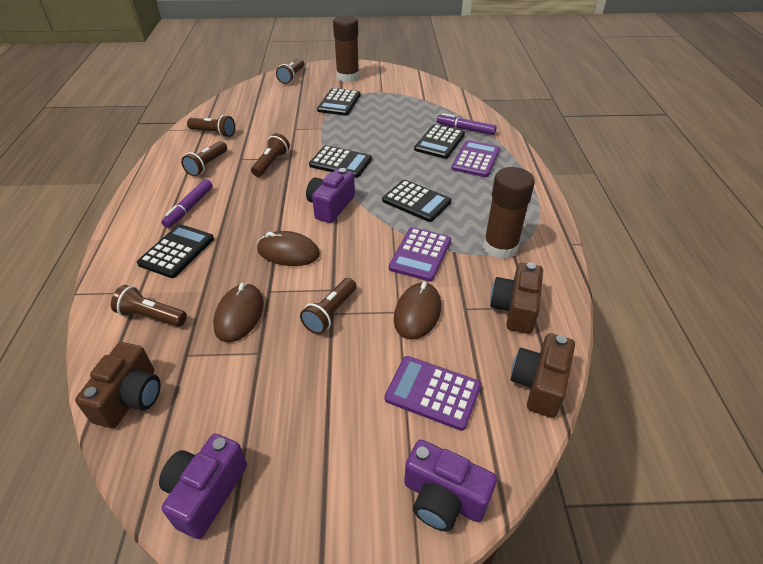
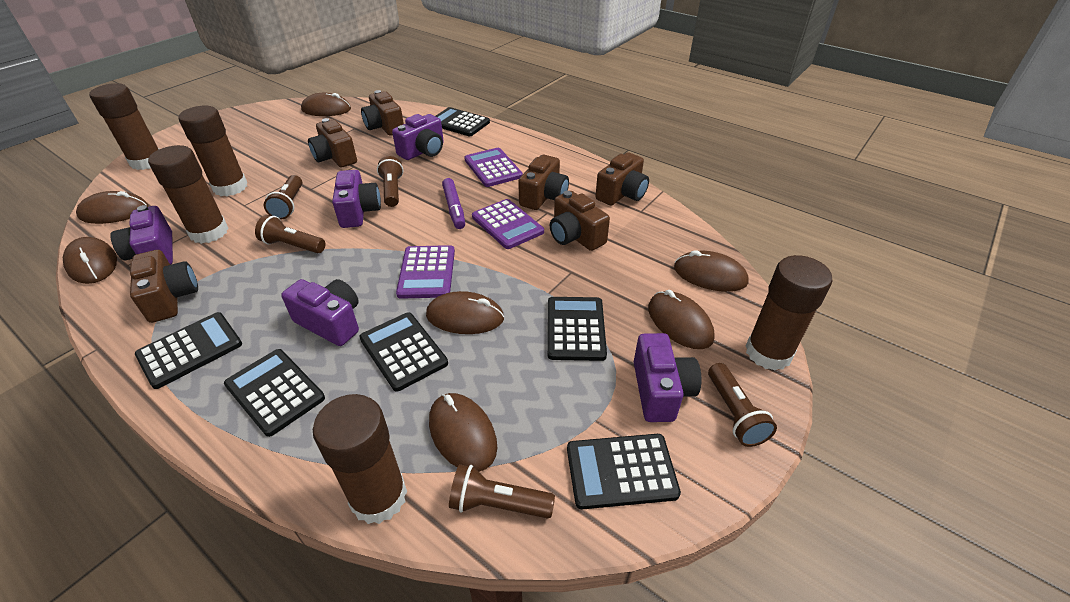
black calculator: [137,224,214,278] [309,145,372,178] [317,88,360,116] [382,180,452,222] [414,124,465,159] = 5 -> [135,312,242,389] [224,349,325,437] [359,312,448,391] [436,107,490,136] [548,297,607,361] [567,434,681,509] = 6
brown camera: [75,342,161,428] [490,263,543,334] [511,333,575,418] = 3 -> [130,250,198,323] [308,118,357,167] [361,90,404,136] [518,155,569,210] [550,191,610,251] [596,152,649,205] = 6
brown flashlight: [111,285,187,327] [181,141,227,176] [187,115,235,137] [251,133,290,177] [276,59,304,84] [300,278,356,334] = 6 -> [255,215,325,253] [264,175,302,220] [377,156,403,207] [449,464,555,519] [708,363,777,447] = 5
brown glue stick: [333,15,359,82] [483,167,535,259] = 2 -> [89,83,159,170] [148,145,229,244] [178,106,247,196] [313,394,407,524] [746,255,832,371] = 5
brown mouse: [213,283,264,342] [257,231,320,266] [394,282,441,340] = 3 -> [63,237,117,284] [76,191,148,224] [301,93,351,116] [426,291,504,334] [429,393,497,472] [648,290,715,349] [674,250,749,292] = 7
purple camera: [159,434,247,539] [306,168,355,223] [404,439,497,531] = 3 -> [110,205,173,265] [281,279,359,346] [332,170,381,228] [392,114,444,160] [634,333,701,422] = 5
purple marker: [161,179,213,228] [437,113,497,135] = 2 -> [442,178,465,229] = 1

